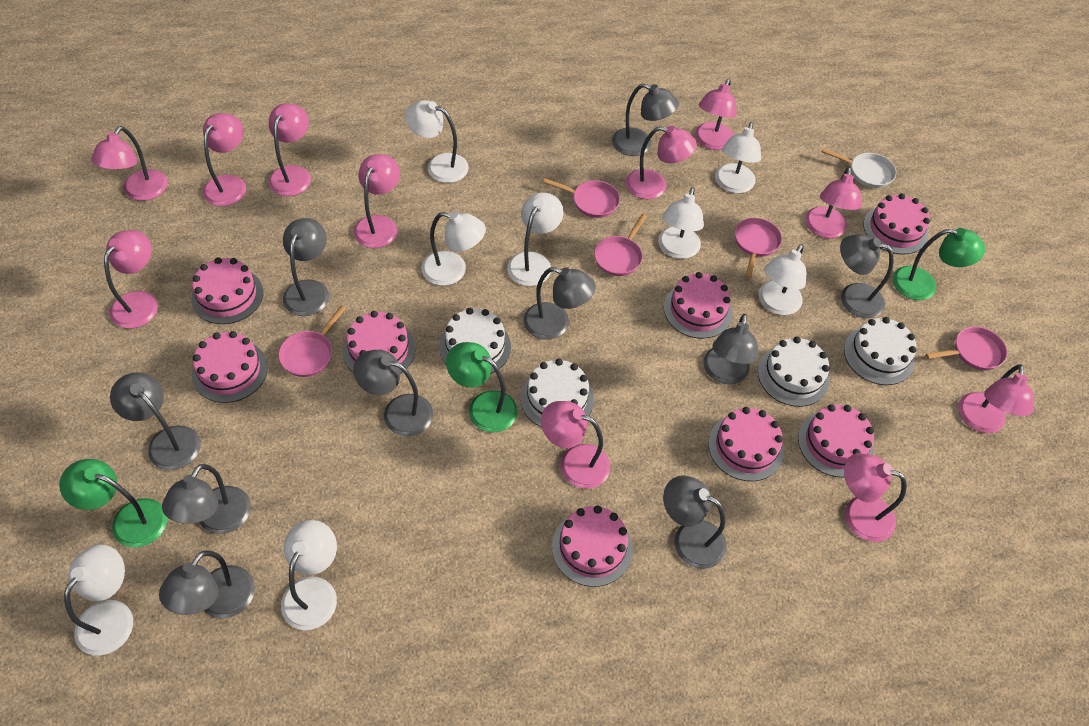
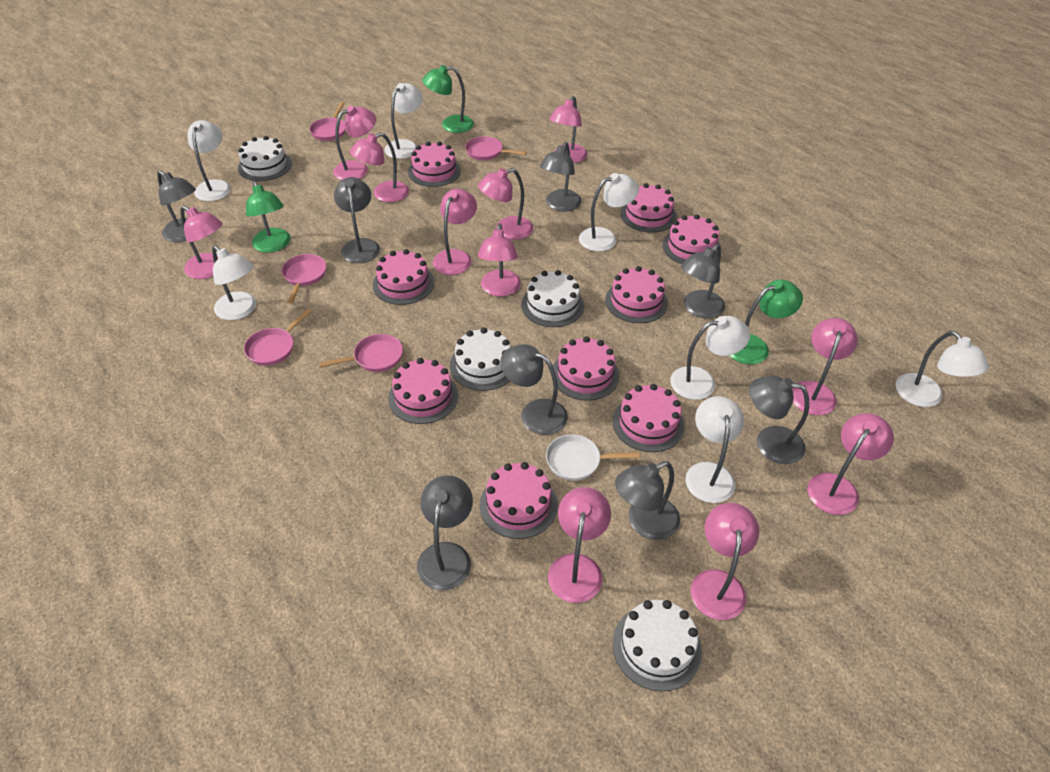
grey lamp: [110,372,201,470] [159,551,255,618] [162,464,251,534] [283,218,329,316] [353,350,433,436] [523,267,596,339] [612,84,679,156] [663,475,726,569] [703,314,759,384] [840,234,894,318] = 10 -> [157,170,196,242] [334,177,380,263] [417,475,473,590] [500,344,568,435] [540,142,581,212] [615,461,680,540] [681,244,725,318] [749,376,809,464] = 8
pink cake: [191,257,263,324] [192,331,268,403] [343,311,416,374] [552,506,633,587] [664,272,732,339] [708,407,784,481] [798,404,874,477] [863,193,930,254] = 8 -> [373,249,434,305] [388,358,458,424] [408,141,461,187] [480,462,558,539] [553,336,620,401] [605,266,668,323] [613,384,685,452] [620,183,677,233] [663,214,721,264] = 9
white lamp: [64,545,133,656] [281,520,337,630] [405,100,469,183] [422,212,486,286] [507,193,564,286] [658,187,704,259] [715,122,761,193] [759,244,806,315] = 8 -> [188,120,231,201] [212,246,256,320] [384,83,423,159] [579,173,639,252] [670,316,750,400] [685,396,744,503] [896,331,989,407] = 7

